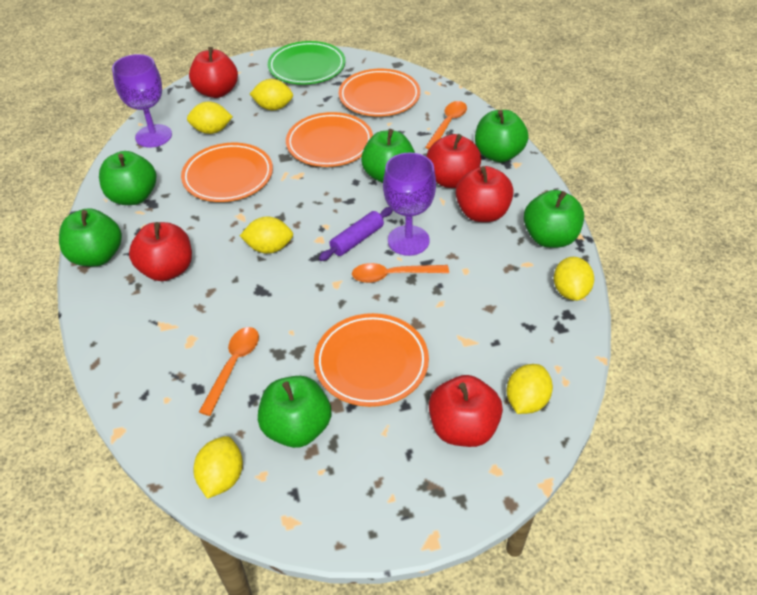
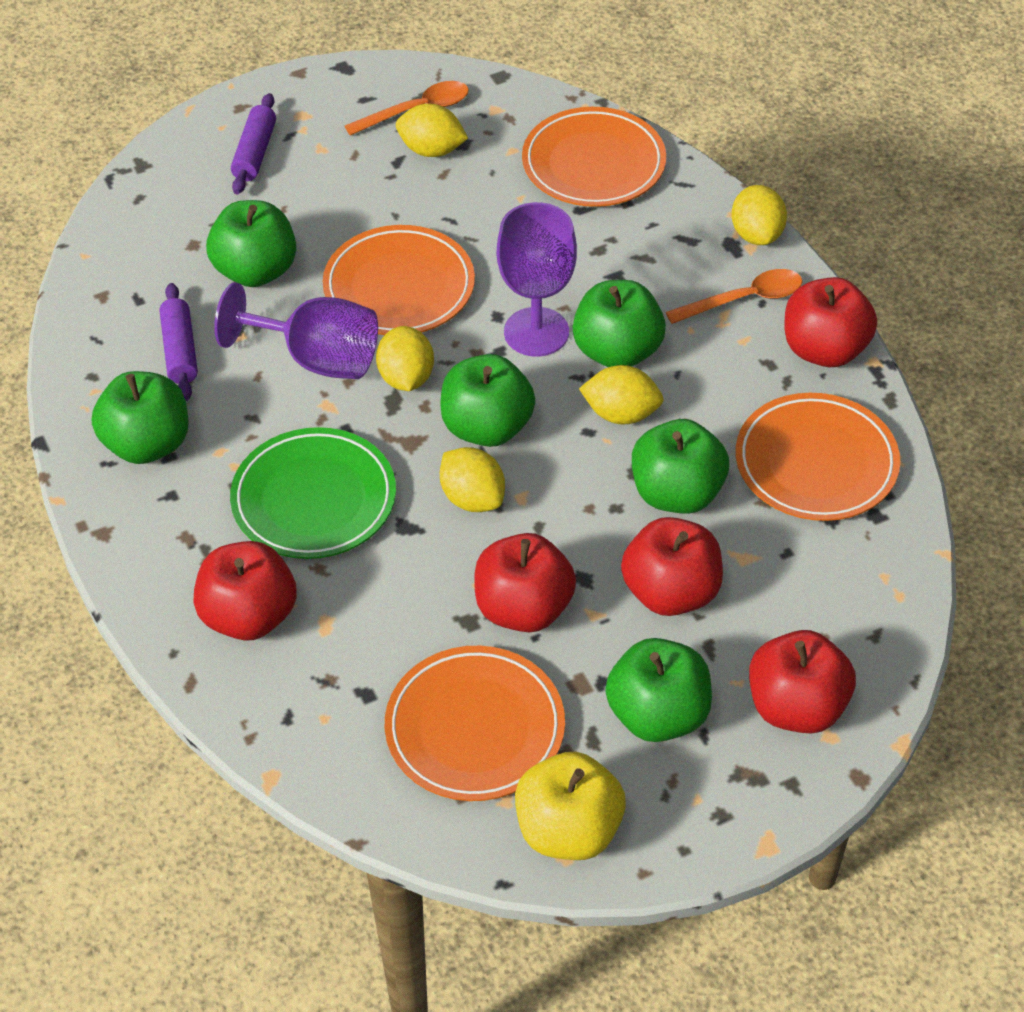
orange spoon: [199,327,259,416] [352,263,449,283] [425,101,467,150] = 3 -> [345,81,469,136] [666,269,803,324] = 2
purple rolling pin: [319,207,393,261] = 1 -> [160,283,198,401] [231,93,276,194] = 2
yellow apple: none = 0 -> [515,752,626,860] = 1
yellow lemon: [187,101,233,134] [193,436,243,499] [240,217,293,254] [250,79,293,110] [506,364,553,414] [554,257,594,301] = 6 -> [376,326,434,391] [396,104,468,157] [440,447,505,512] [579,365,664,425] [732,185,787,245] = 5

